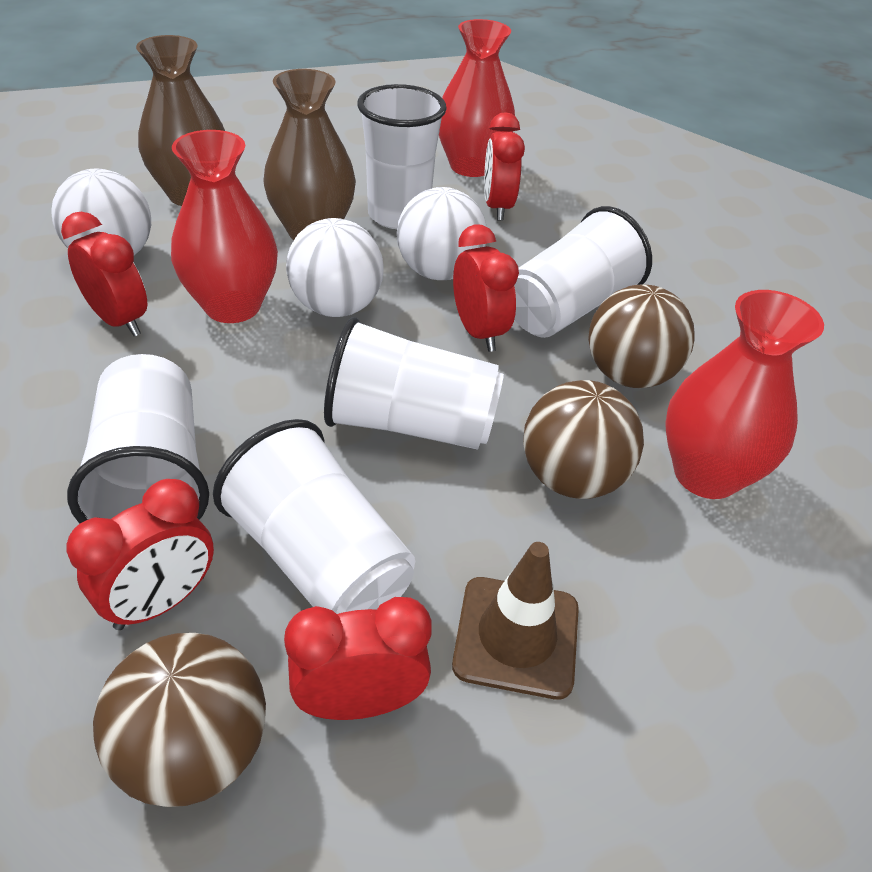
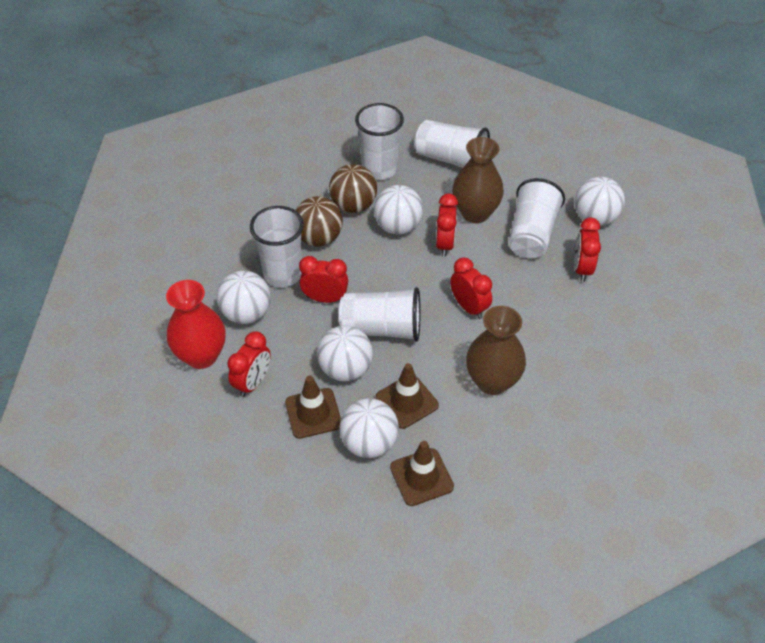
brown ball: [93,633,266,807] [523,380,644,499] [588,284,695,388] = 3 -> [296,196,343,247] [329,164,377,213] = 2
brown traffic cone: [452,542,579,700] = 1 -> [285,375,341,439] [376,363,439,429] [390,441,454,506] = 3
red vase: [171,130,278,323] [439,19,515,177] [665,290,824,499] = 3 -> [166,280,226,369] = 1
white ball: [52,169,151,255] [286,218,384,317] [397,187,487,280] = 3 -> [217,271,271,324] [317,325,373,381] [339,398,399,458] [374,185,423,234] [575,177,625,226] = 5

